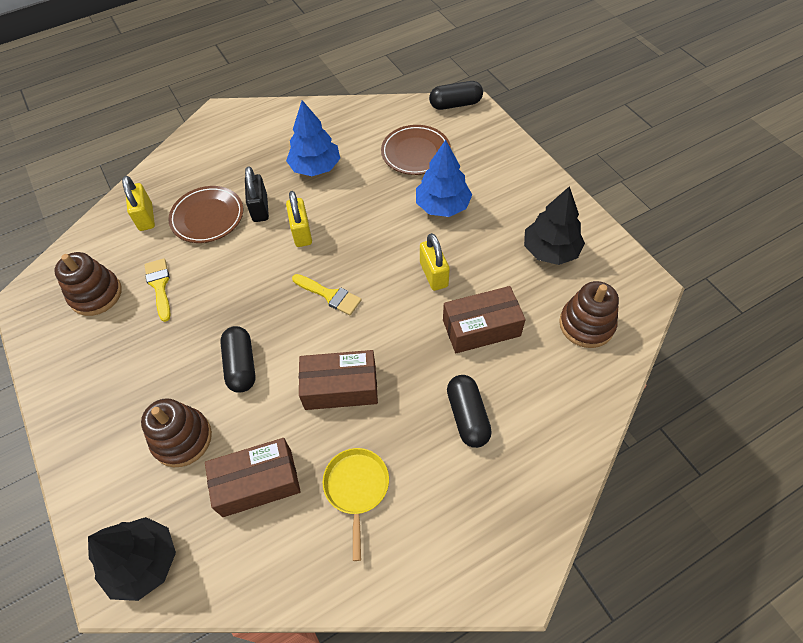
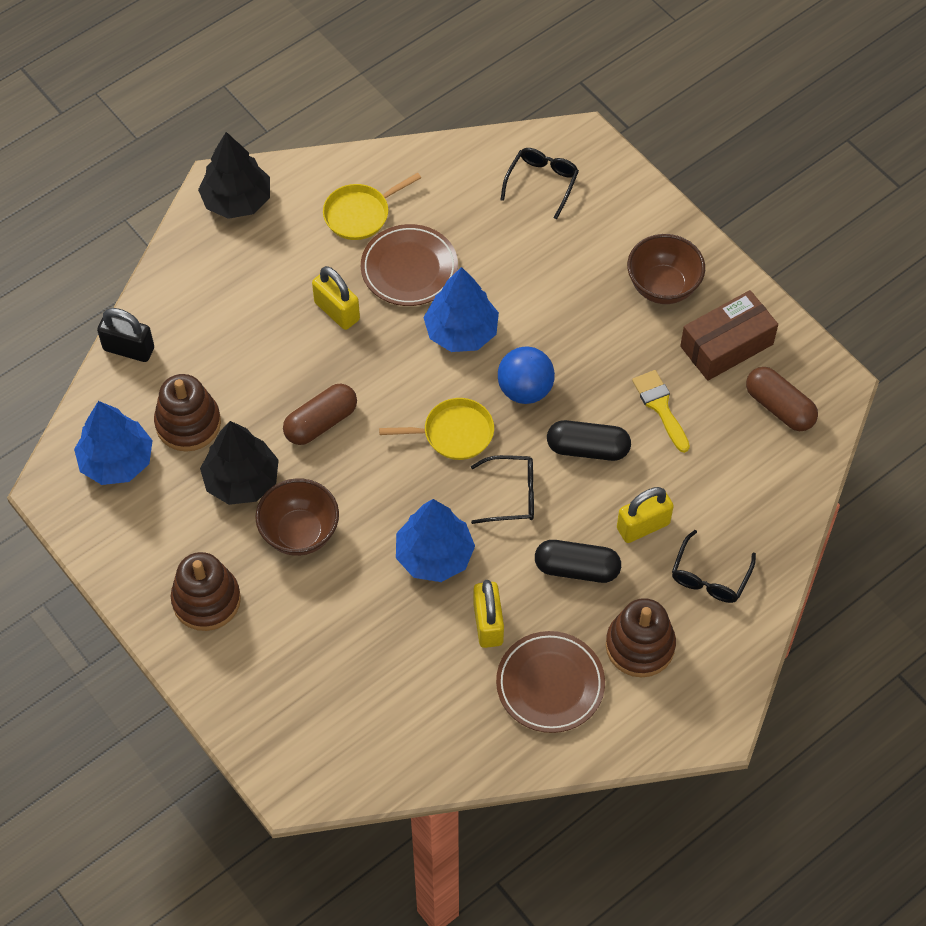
black capsule: [220,326,256,393] [429,81,483,110] [447,375,492,448] = 3 -> [535,540,621,583] [547,420,631,461] = 2
black glasses: none = 0 -> [471,455,534,524] [500,148,579,220] [672,530,756,603] = 3
blue ball: none = 0 -> [498,346,555,404] = 1
blue tree: [286,100,340,176] [416,140,472,217] = 2 -> [74,401,153,485] [396,499,475,582] [423,267,499,352] = 3
brown bowl: none = 0 -> [255,478,339,556] [627,234,705,304] = 2
brown box: [205,438,301,517] [299,350,378,410] [443,286,526,353] = 3 -> [680,290,778,381] = 1
brown capsule: none = 0 -> [283,384,357,445] [746,367,818,431] = 2
yellow brush: [144,258,171,322] [292,274,362,315] = 2 -> [632,370,690,453] = 1
yellow pan: [323,448,389,561] = 1 -> [323,173,421,240] [379,398,494,460] = 2

